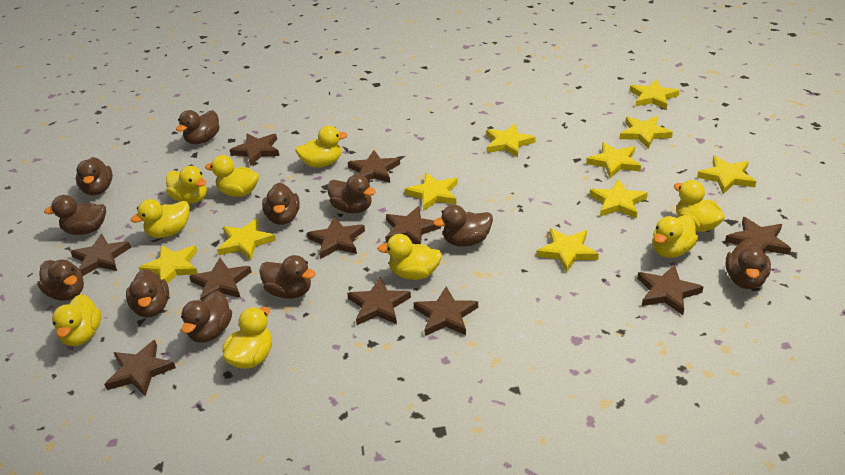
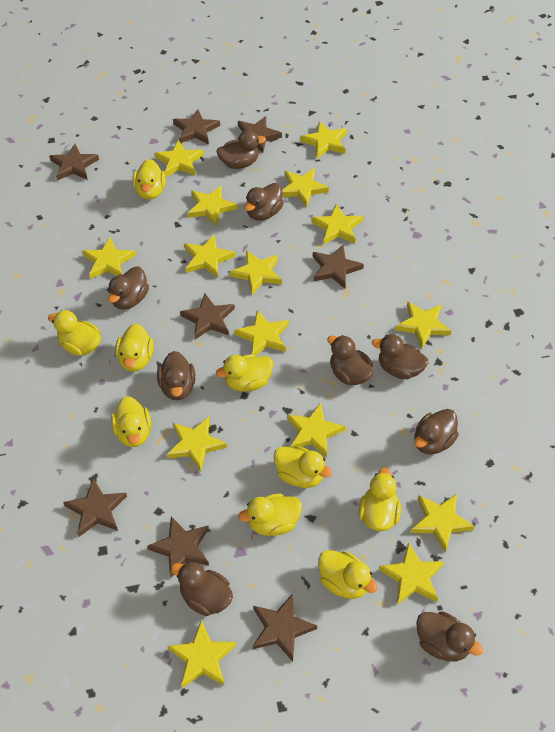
brown duck: [37,260,84,301] [44,195,106,235] [76,157,113,196] [126,269,169,318] [176,110,220,144] [181,291,232,343] [259,255,316,299] [262,183,300,225] [327,174,376,213] [433,205,493,247] [725,239,771,289] = 11 -> [108,267,149,310] [157,351,195,400] [171,561,233,616] [217,130,266,169] [244,183,284,221] [327,335,373,385] [372,334,428,379] [414,409,459,455] [416,612,483,662] = 9
brown star: [70,234,131,276] [104,340,176,396] [189,258,252,301] [230,134,280,166] [307,216,365,259] [347,277,411,325] [348,150,400,183] [385,206,441,244] [414,287,478,336] [637,265,704,315] [725,217,791,255] = 11 -> [49,144,99,180] [63,478,127,537] [147,516,209,578] [173,109,220,144] [180,293,235,339] [237,116,282,153] [253,594,317,662] [313,245,364,289] = 8
yellow star: [139,245,198,284] [217,218,276,260] [405,173,458,211] [486,124,536,157] [536,229,599,273] [586,142,641,178] [589,179,648,219] [620,116,673,149] [630,79,680,110] [697,156,757,194] = 10 -> [82,237,136,279] [154,140,203,177] [166,416,227,472] [167,621,236,688] [184,235,235,278] [187,186,237,226] [230,251,282,294] [234,310,288,356] [282,168,329,208] [287,404,345,458] [300,121,347,159] [311,204,363,244] [379,542,444,605] [395,301,451,348] [410,494,475,552] = 15

